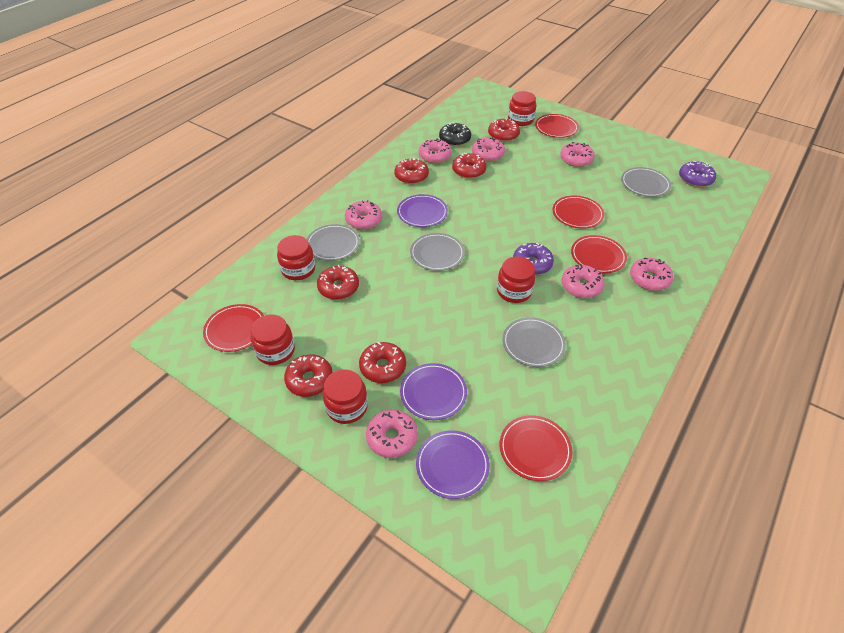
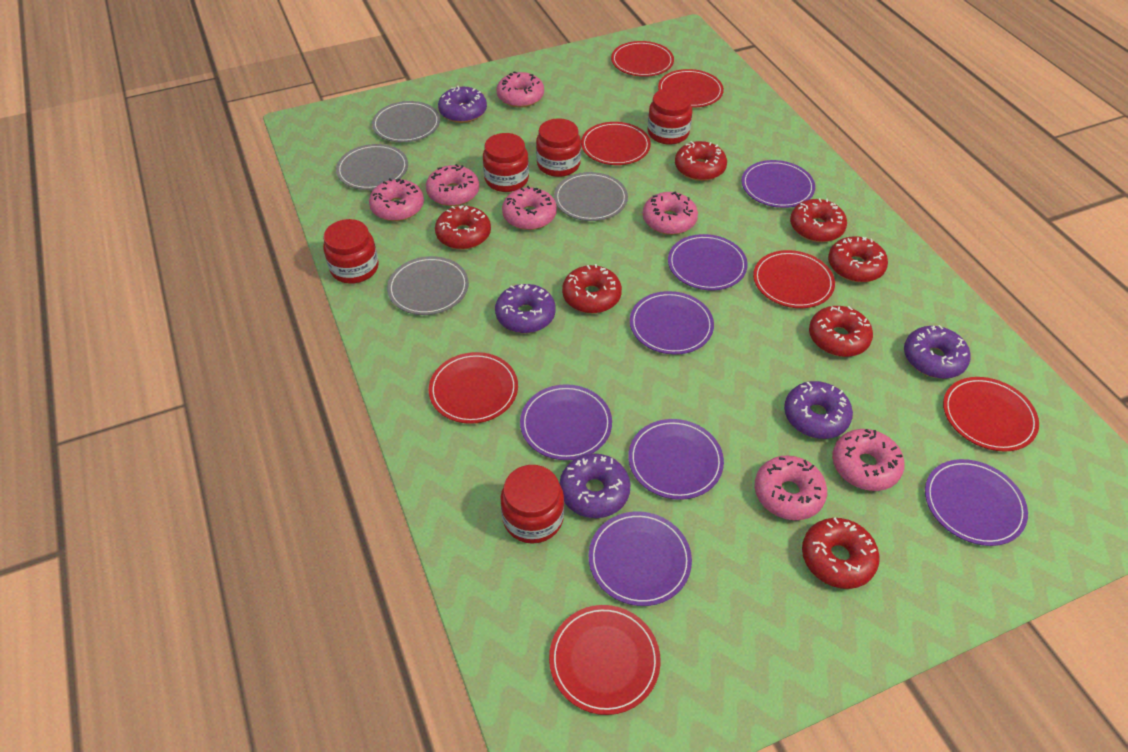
black donut: [439,122,471,146] = 1 -> none = 0
purple donut: [513,243,554,275] [679,161,716,187] = 2 -> [438,86,487,123] [495,284,556,333] [560,453,631,518] [784,381,853,439] [904,325,971,379] = 5
purple plate: [397,194,448,227] [400,363,467,420] [416,430,490,499] = 3 -> [520,384,612,460] [589,511,692,606] [628,419,724,500] [630,291,714,355] [668,234,748,290] [741,160,815,208] [925,459,1028,546] = 7
red donut: [284,354,333,397] [317,265,359,300] [359,342,406,383] [394,158,429,184] [452,153,486,179] [488,118,520,142] = 6 -> [435,205,491,250] [562,264,622,313] [675,141,727,181] [790,198,847,242] [802,517,880,589] [809,306,873,357] [828,236,888,282] = 7
red plate: [203,304,264,352] [499,415,572,481] [535,114,579,138] [553,196,604,229] [571,235,627,273] = 5 -> [429,352,518,424] [549,605,661,715] [581,122,651,165] [611,41,674,77] [658,69,724,107] [753,250,835,308] [943,377,1039,452] = 7

